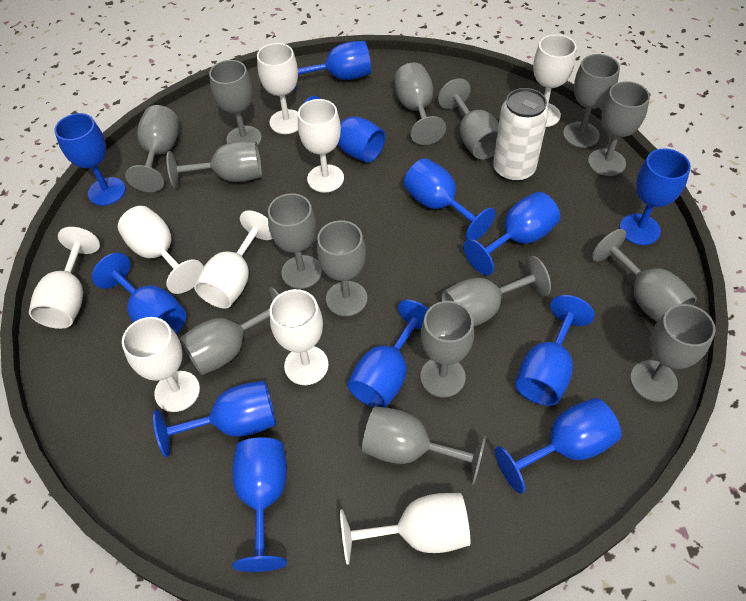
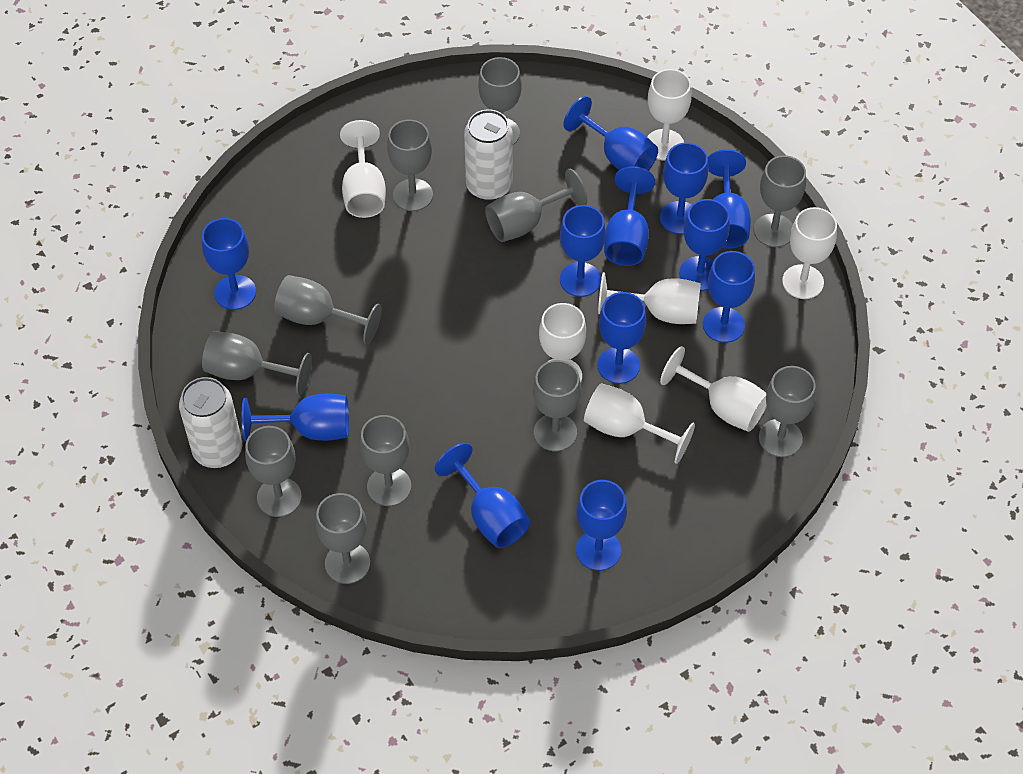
grey goblet: [125,105,179,192] [166,141,262,189] [180,287,279,375] [209,60,262,145] [268,193,322,289] [317,220,368,316] [362,406,486,485] [394,63,446,145] [420,301,474,397] [438,78,499,160] [441,256,551,326] [563,54,620,148] [588,81,650,176] [592,229,697,322] [630,304,716,402] = 15 -> [202,331,312,395] [245,426,302,517] [274,275,382,345] [316,493,370,584] [360,415,411,506] [387,119,433,211] [478,57,522,146] [485,169,587,242] [533,360,581,452] [754,155,806,247] [759,366,816,457] = 11
white can: [493,88,549,182] = 1 -> [179,377,242,468] [464,109,513,201] = 2
white goblet: [29,227,100,329] [118,206,204,294] [122,317,200,412] [194,210,273,309] [257,43,298,134] [270,289,329,385] [298,99,344,192] [340,493,470,565] [533,34,576,127] = 9 -> [340,120,386,218] [539,303,586,382] [584,383,695,464] [598,272,701,324] [647,69,692,161] [660,346,767,432] [782,207,837,299] = 7

